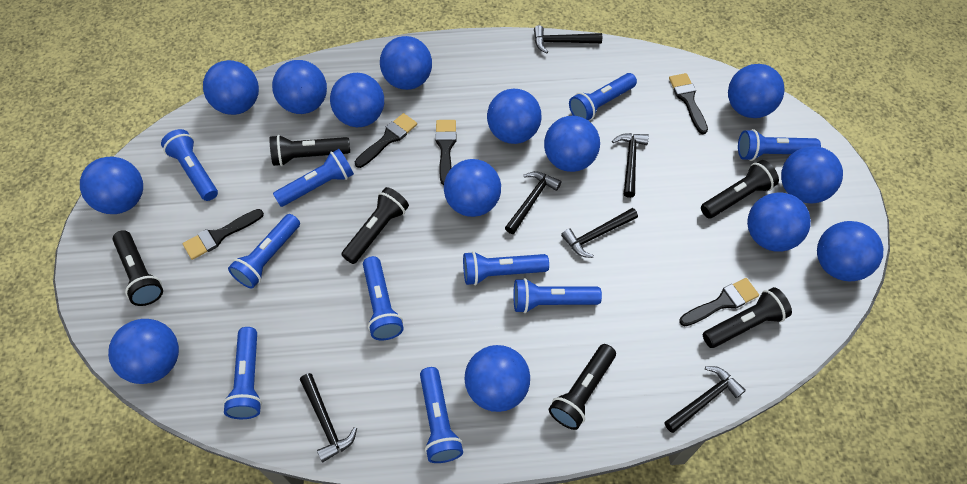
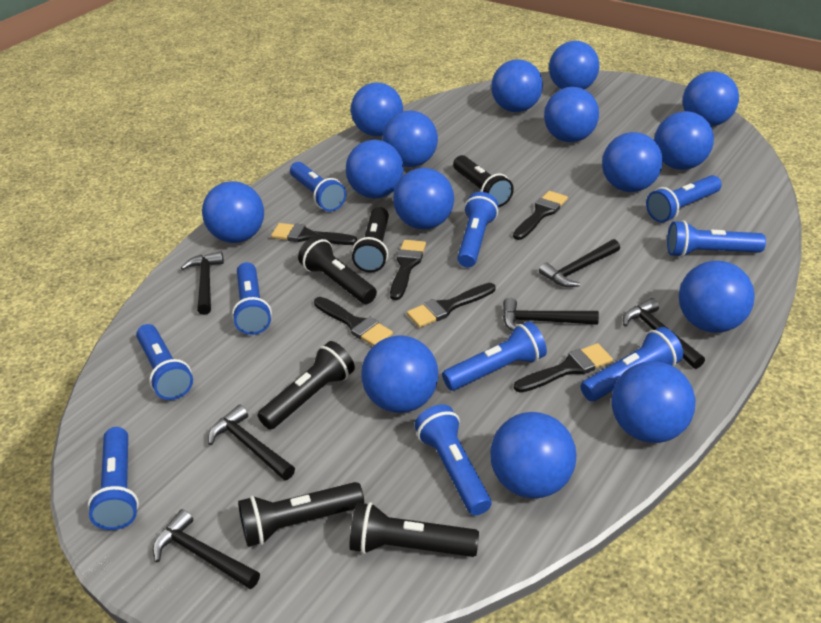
black brush: [183,209,264,260] [355,113,417,168] [435,120,456,185] [669,73,708,134] [679,278,759,326] = 5 -> [271,223,357,245] [314,297,393,346] [390,240,426,300] [407,283,496,328] [513,191,568,240] [514,343,613,393] = 6
blue ball: [80,157,143,214] [108,319,179,384] [203,60,259,115] [272,60,327,114] [330,73,384,127] [380,36,432,90] [444,159,501,217] [464,345,530,412] [487,89,542,144] [544,116,600,172] [728,64,785,118] [747,192,811,252] [781,146,843,204] [817,221,883,281] = 14 -> [202,181,264,243] [346,140,404,198] [351,83,403,136] [361,336,438,413] [382,111,438,167] [393,168,454,229] [490,412,576,498] [491,59,543,112] [544,87,599,142] [549,41,599,89] [602,132,663,192] [611,361,696,443] [654,111,714,170] [679,261,755,333] [683,72,739,127] = 15

